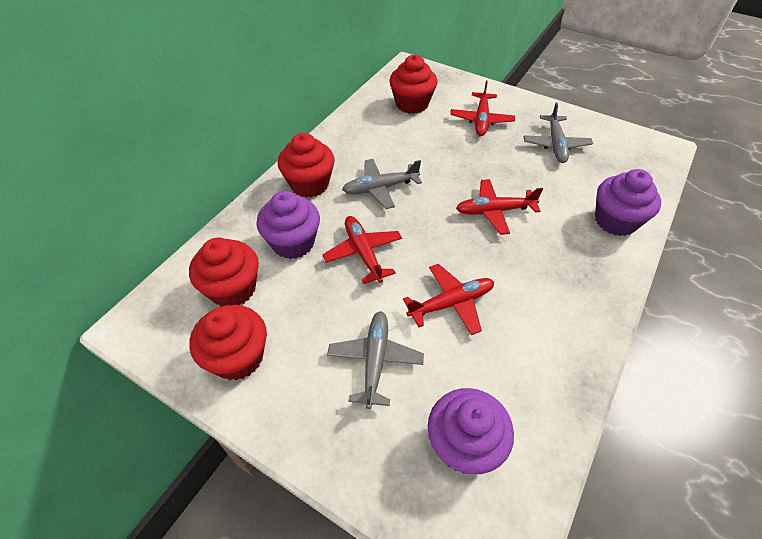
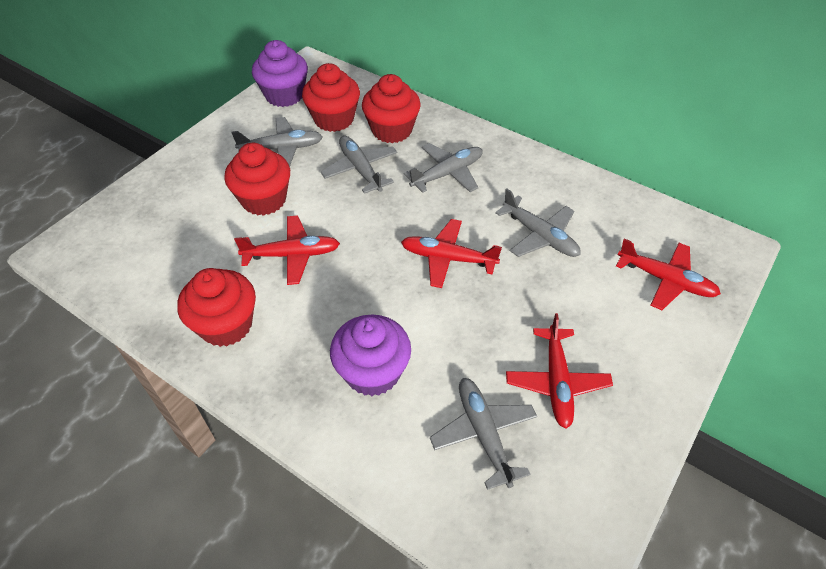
grey plane: [327,311,424,409] [342,159,422,209] [524,103,593,163] = 3 -> [231,117,323,167] [321,136,397,194] [404,143,483,193] [430,378,537,490] [495,189,581,257] = 5
purple cupcake: [257,191,320,259] [428,388,514,474] [595,169,661,236] = 3 -> [252,40,308,107] [330,315,411,396] = 2

